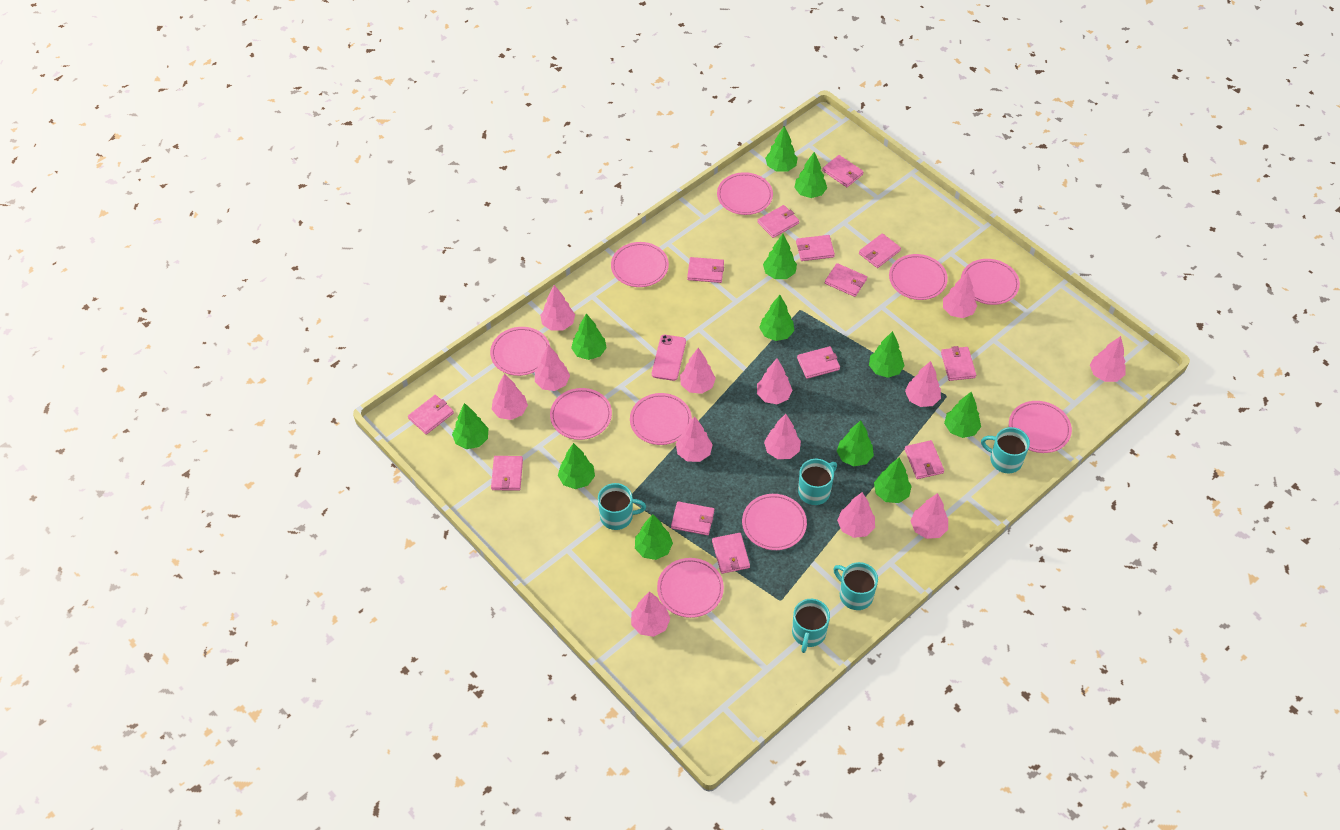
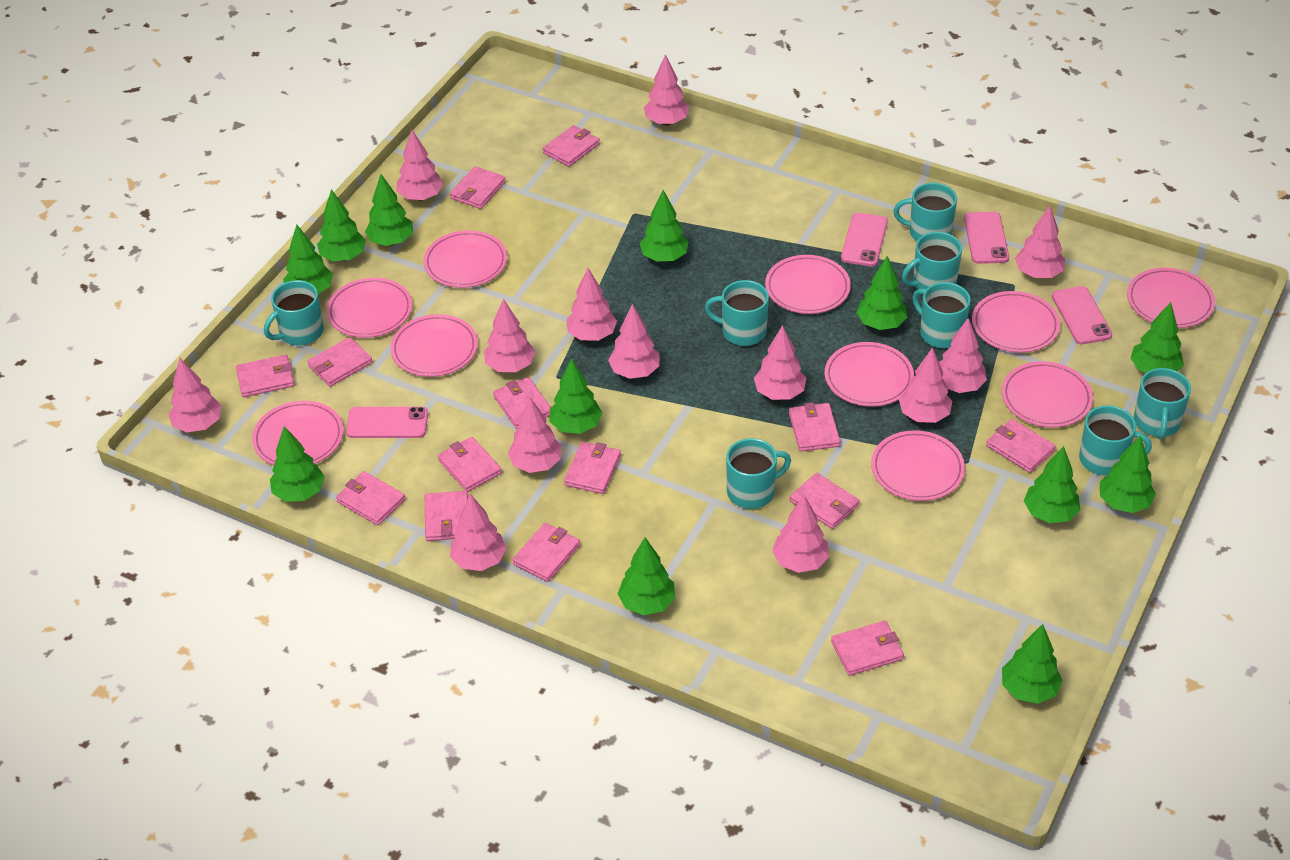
pink phone: [652,335,686,381] = 1 -> [346,407,428,438] [841,213,888,266] [964,212,1009,264] [1052,286,1112,344] = 4
pink wallet: [408,395,454,435] [491,456,523,491] [671,501,714,535] [687,257,724,283] [712,533,750,574] [758,205,799,238] [796,235,835,261] [797,346,840,379] [823,155,863,187] [825,263,867,297] [859,233,901,268] [905,440,944,479] [941,346,976,381] = 13 -> [236,354,295,397] [307,337,373,387] [336,471,406,525] [425,491,468,541] [438,437,502,492] [450,166,506,209] [493,377,551,429] [512,523,580,582] [543,125,600,167] [564,442,621,494] [789,402,841,452] [790,473,860,529] [831,621,904,676] [986,419,1056,473] = 14
turquoise mug: [598,483,646,530] [792,599,830,653] [798,459,837,505] [833,562,878,610] [981,427,1030,474] = 5 -> [264,280,324,345] [705,280,769,346] [726,438,791,509] [893,183,957,241] [902,232,962,289] [912,282,971,348] [1079,405,1152,476] [1134,368,1191,440] = 8

